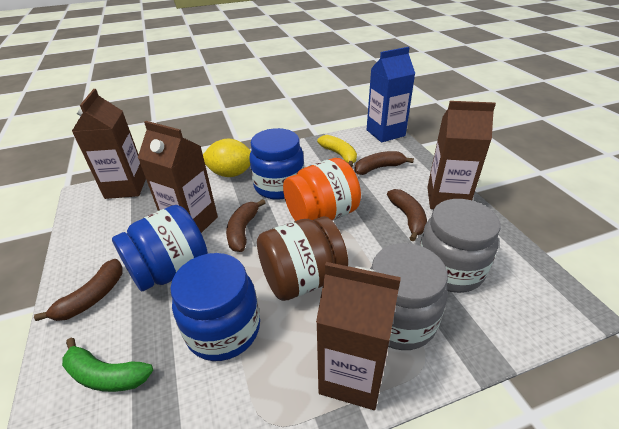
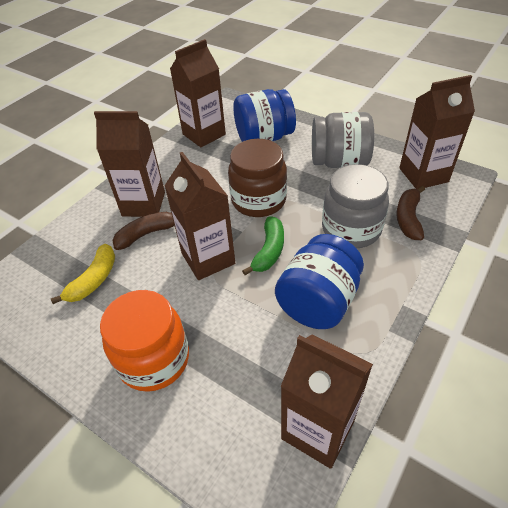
blue carton: [367,47,415,142] = 1 -> none = 0
blue jar: [112,205,208,291] [170,253,260,361] [250,128,304,200] = 3 -> [233,89,296,142] [275,234,364,329] = 2
brown banana: [34,259,123,321] [226,199,266,252] [354,151,414,175] [387,189,427,242] = 4 -> [113,212,174,250] [396,186,425,240] = 2
brown carton: [72,89,146,199] [138,121,218,233] [316,262,401,410] [427,101,496,209] = 4 -> [94,111,165,217] [165,152,235,280] [170,39,226,147] [281,334,373,469] [399,75,475,189] = 5
yellow lemon: [203,139,251,177] = 1 -> none = 0

